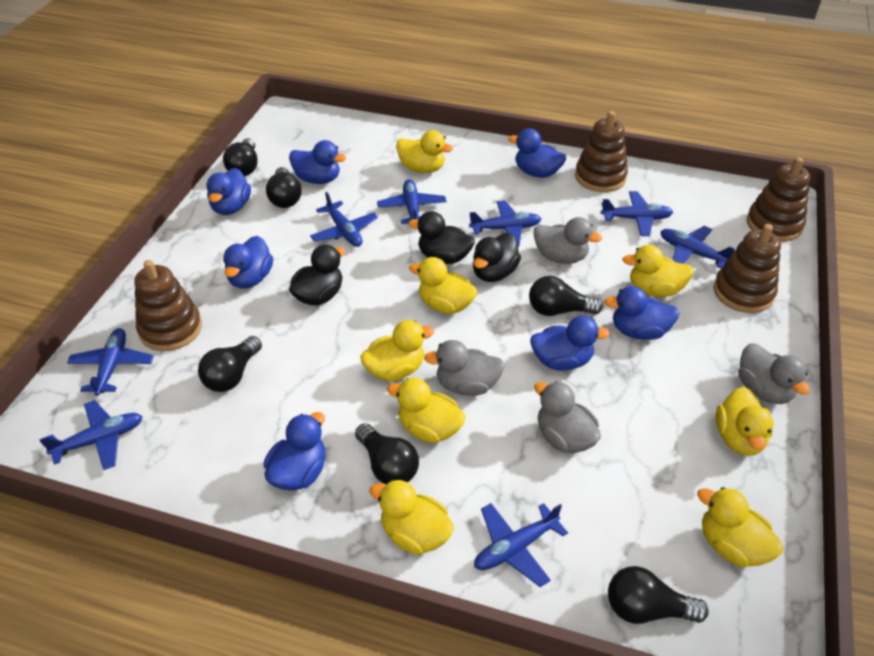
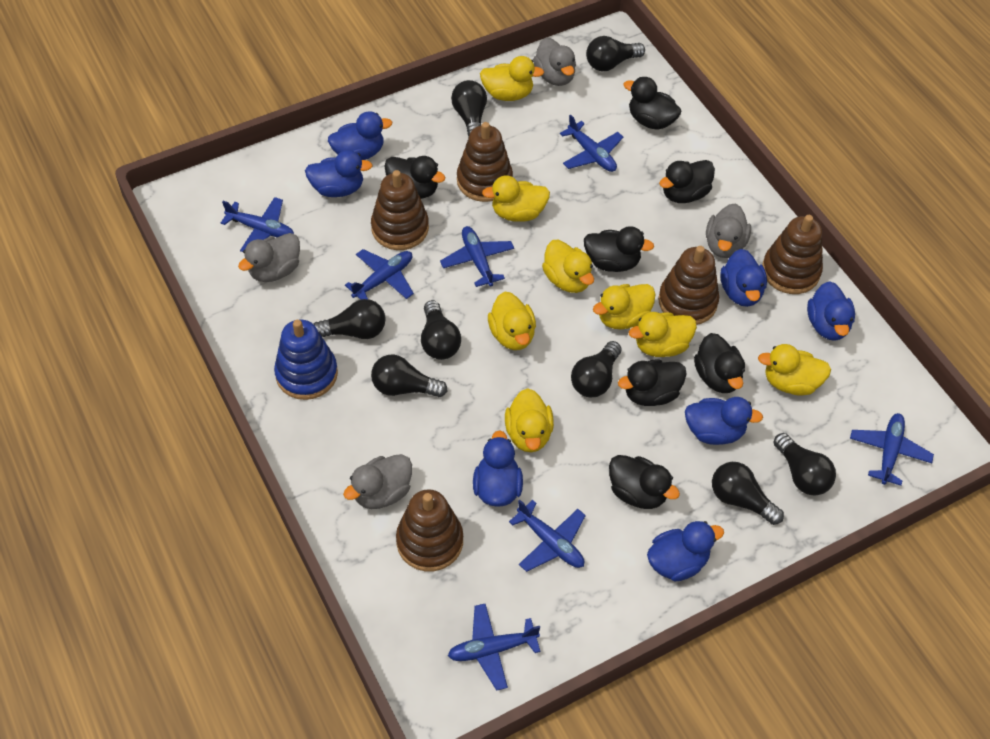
black duck: [289,245,345,305] [408,211,475,264] [473,233,521,282] = 3 -> [384,156,446,199] [584,226,654,272] [609,455,680,509] [618,359,686,406] [623,77,681,130] [659,160,715,203] [694,333,745,393] = 7
black light bulb: [198,336,262,392] [223,138,258,176] [266,167,301,208] [355,423,419,484] [529,276,603,316] [608,566,709,624] = 6 -> [314,299,386,339] [371,355,448,397] [421,300,461,360] [451,80,487,139] [571,341,621,397] [586,36,645,71] [712,462,784,525] [773,433,836,495] = 8
blue plane: [39,400,143,470] [67,328,154,396] [310,192,378,247] [377,179,446,224] [469,200,541,246] [474,503,568,587] [600,191,673,236] [660,226,735,268] = 8 -> [221,197,294,252] [345,249,414,300] [440,226,514,287] [448,603,541,691] [509,499,586,572] [560,115,623,172] [850,413,934,486] = 7
blue stacking toy: none = 0 -> [274,319,338,400] = 1
brown stacking toy: [134,260,202,351] [575,111,628,192] [714,224,781,313] [747,157,810,242] = 4 -> [371,170,429,250] [396,489,463,571] [457,122,513,202] [658,246,719,325] [762,215,823,294] = 5

